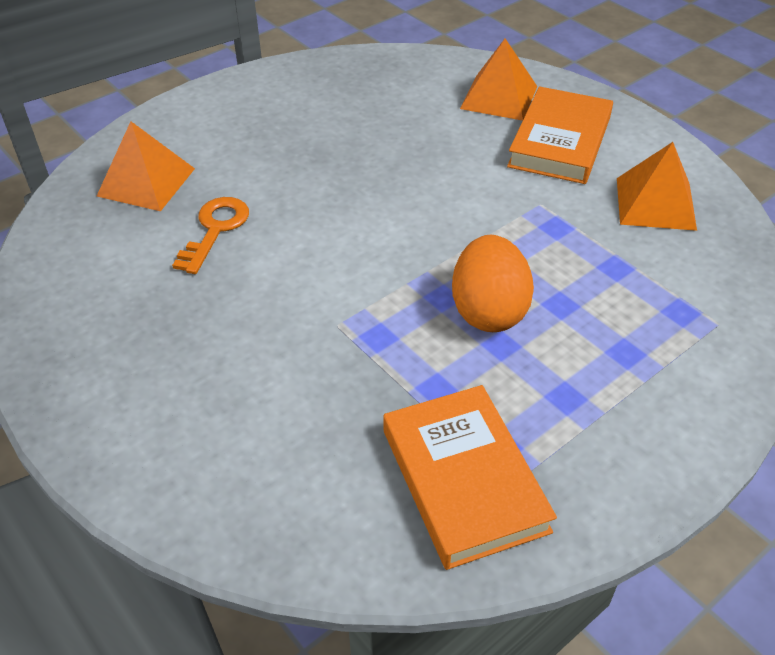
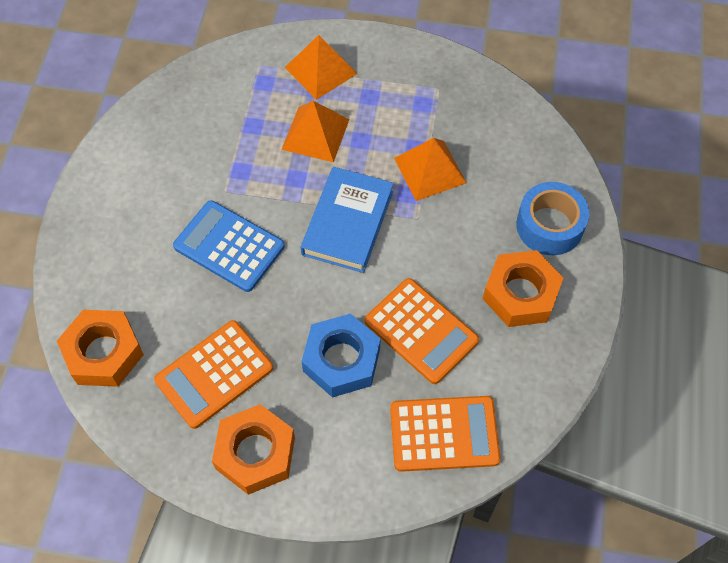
blue book: none = 0 -> [301,167,394,273] = 1
blue calculator: none = 0 -> [173,200,285,292] = 1
blue nut: none = 0 -> [302,313,380,398] = 1
blue tape: none = 0 -> [516,182,589,255] = 1
orange book: [383,385,557,570] [507,86,613,184] = 2 -> none = 0
orange calculator: none = 0 -> [154,320,273,429] [365,278,479,384] [390,396,501,472] = 3
orange egg: [452,235,534,332] = 1 -> none = 0
orange key: [172,197,249,274] = 1 -> none = 0
orange nut: none = 0 -> [57,310,144,387] [212,404,295,495] [483,250,563,327] = 3

